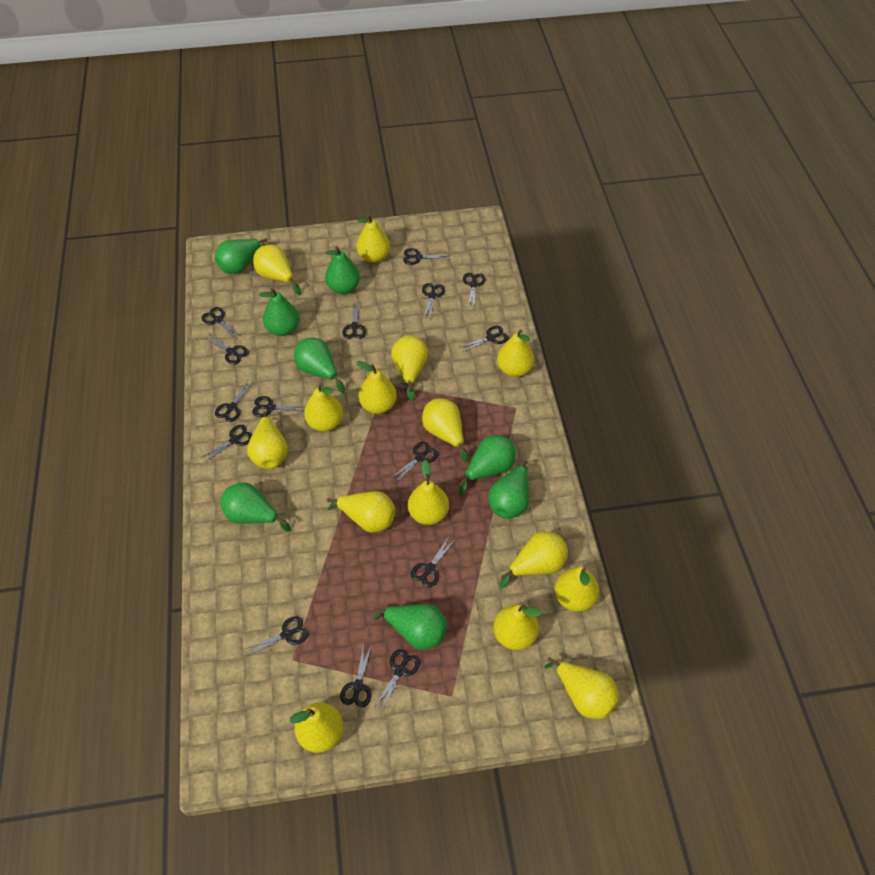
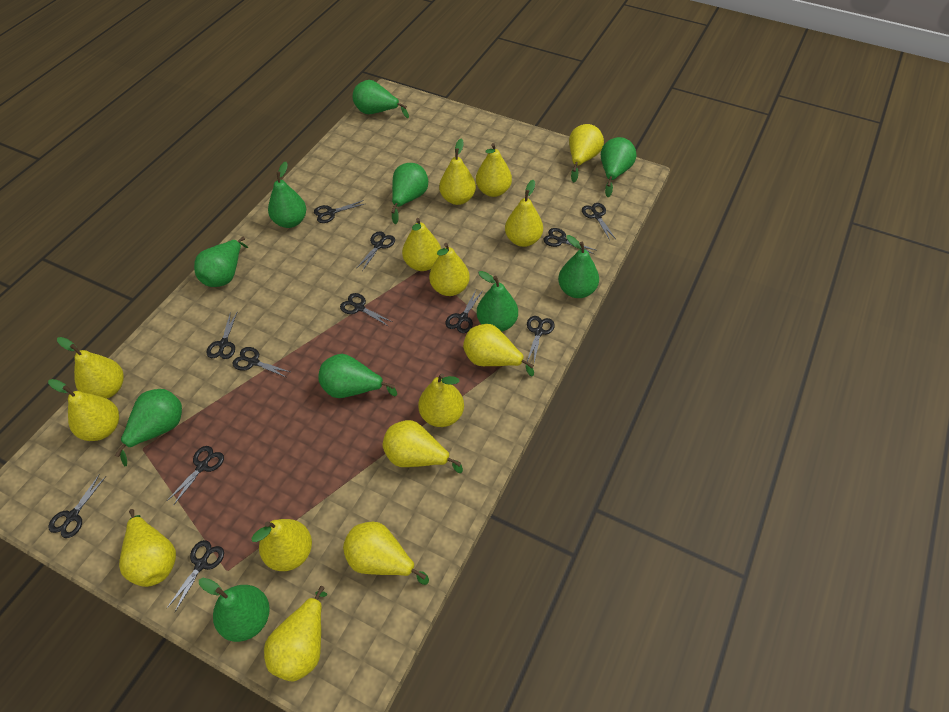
black scissors: [200,425,253,463] [202,307,242,340] [205,333,248,364] [215,380,254,422] [245,616,308,656] [252,396,305,417] [340,644,372,707] [342,303,366,339] [375,649,420,712] [390,442,438,482] [403,248,451,265] [411,537,455,587] [422,283,445,318] [461,326,508,352] [463,273,486,307] = 15 -> [48,474,105,538] [166,540,224,613] [167,446,224,506] [206,312,237,359] [232,347,290,378] [314,200,364,223] [340,293,393,326] [357,232,395,271] [445,290,483,333] [527,316,555,363] [543,228,596,254] [582,203,616,240] = 12
green pear: [215,239,267,274] [220,483,291,532] [259,288,299,336] [294,338,345,393] [325,246,360,294] [373,604,447,650] [459,435,516,495] [488,460,529,519] = 8 -> [115,389,182,466] [194,237,248,287] [199,578,270,642] [268,162,306,228] [318,354,397,398] [353,80,409,118] [391,163,428,224] [477,271,518,332] [558,235,599,298] [601,137,637,197] = 10

